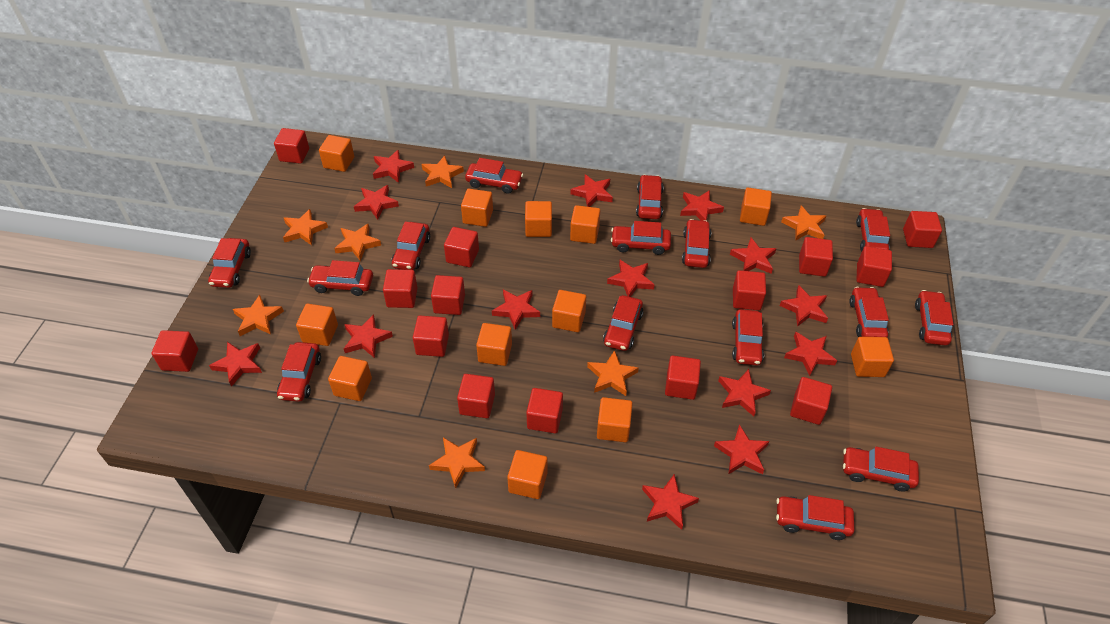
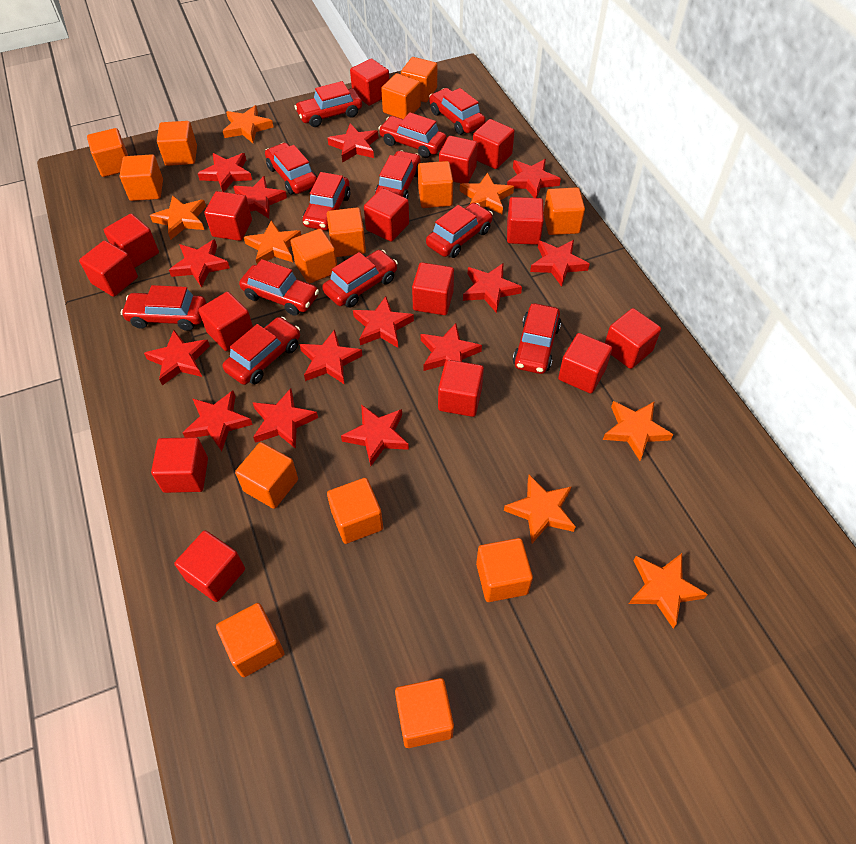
orange cube: [296,304,338,346] [319,135,354,172] [328,356,372,401] [461,189,493,227] [476,323,512,366] [507,450,547,499] [525,201,552,237] [552,290,586,332] [570,205,600,244] [597,397,633,442] [740,188,772,226] [851,337,894,377] = 12 -> [87,128,128,177] [120,154,163,201] [157,121,197,166] [216,603,285,677] [235,442,298,509] [291,229,337,283] [327,207,366,257] [327,478,383,544] [381,73,421,119] [395,678,454,748] [401,57,437,102] [418,161,453,208] [476,538,533,602] [544,187,585,235] = 14
red car: [208,238,251,288] [277,342,321,402] [307,260,373,296] [392,222,430,270] [465,158,523,194] [603,295,643,351] [611,221,671,255] [636,175,664,219] [682,219,711,268] [732,309,764,366] [776,495,855,540] [843,447,919,492] [849,287,889,337] [856,208,890,251] [915,290,954,346] = 15 -> [121,285,206,331] [223,317,300,385] [239,259,319,316] [265,143,317,194] [294,81,362,127] [302,172,350,231] [322,250,398,308] [375,150,421,199] [378,112,447,158] [426,203,493,258] [429,88,486,135] [513,303,561,374] = 12
red cube: [151,330,198,372] [274,128,309,164] [383,269,417,308] [413,316,449,357] [431,275,465,315] [444,227,479,267] [457,374,495,418] [526,388,563,433] [665,356,701,400] [733,270,766,310] [790,377,832,425] [799,237,833,277] [857,246,892,287] [903,211,942,248] = 14 -> [79,240,138,297] [104,214,159,268] [151,437,208,493] [174,530,245,602] [198,292,253,351] [204,191,252,241] [350,58,389,106] [364,188,409,242] [412,262,454,315] [438,360,484,417] [439,136,478,184] [473,119,515,169] [507,197,544,245] [558,333,612,394] [605,308,661,369] = 15

